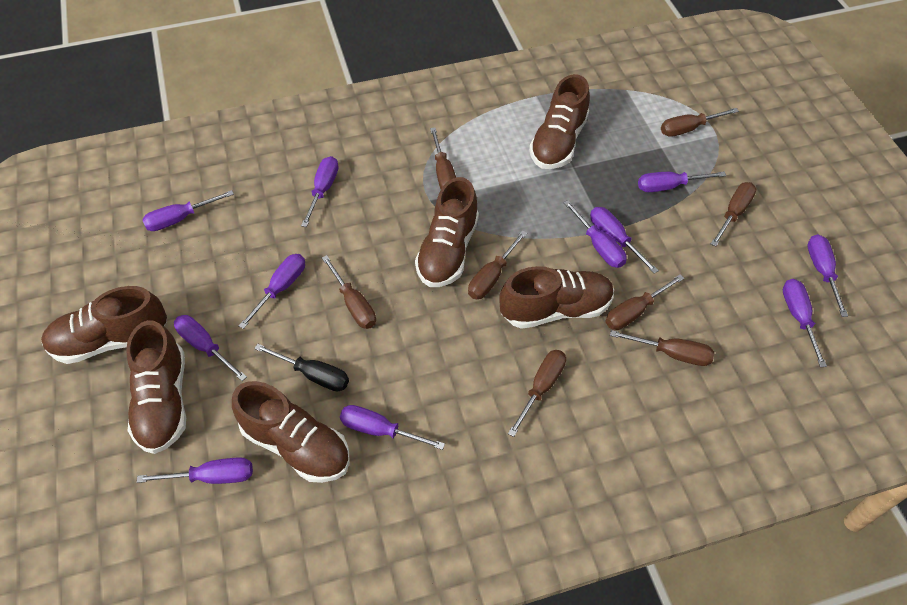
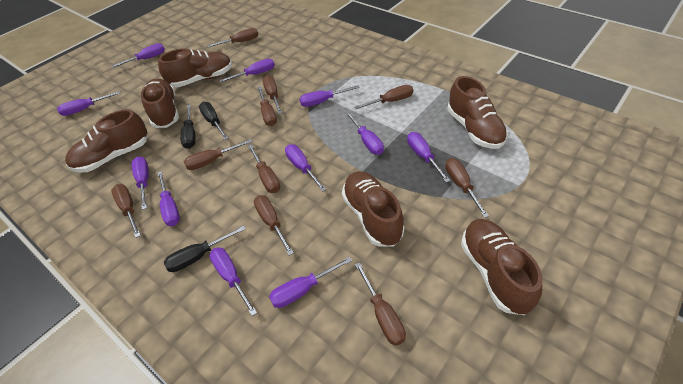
black screwdriver: [254,344,349,392] = 1 -> [164,225,245,272] [180,105,196,149] [199,102,228,140] = 3
brown screwdriver: [322,255,376,329] [430,127,456,189] [468,230,527,299] [508,350,566,437] [606,274,684,330] [610,330,714,366] [661,108,739,137] [711,182,756,247] = 8 -> [111,184,141,238] [184,139,252,170] [207,28,258,47] [248,144,280,193] [254,195,294,255] [257,86,277,126] [262,75,282,114] [354,85,413,109] [355,262,406,346] [445,158,489,218] = 10

